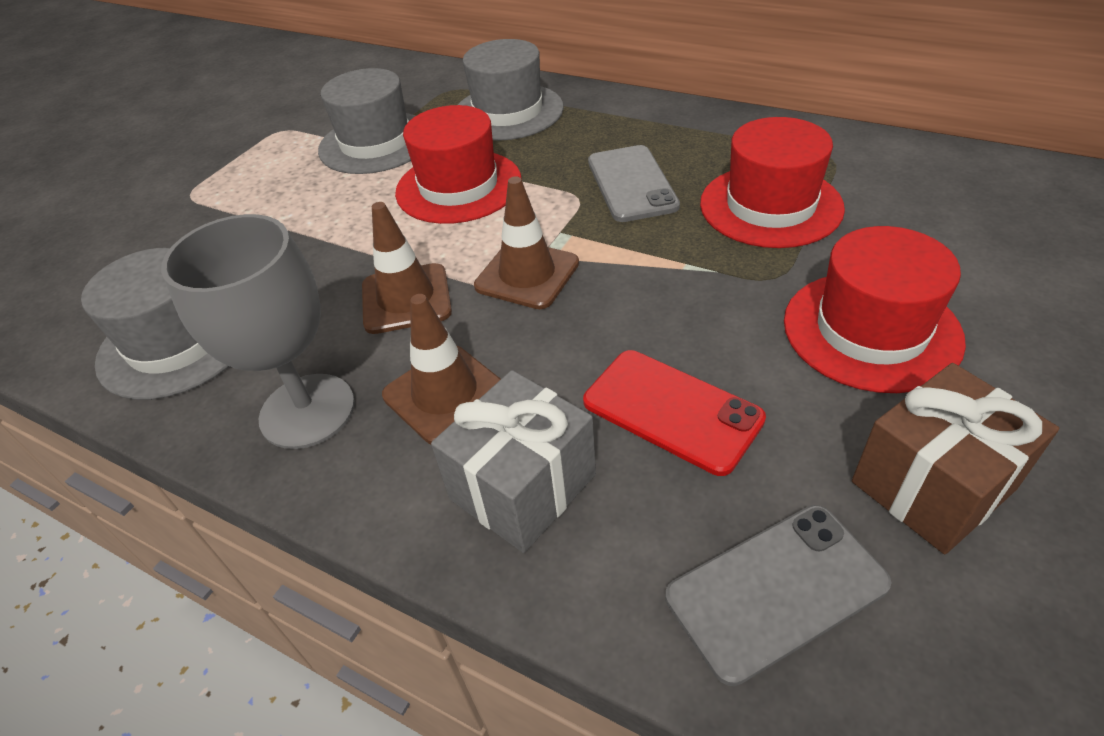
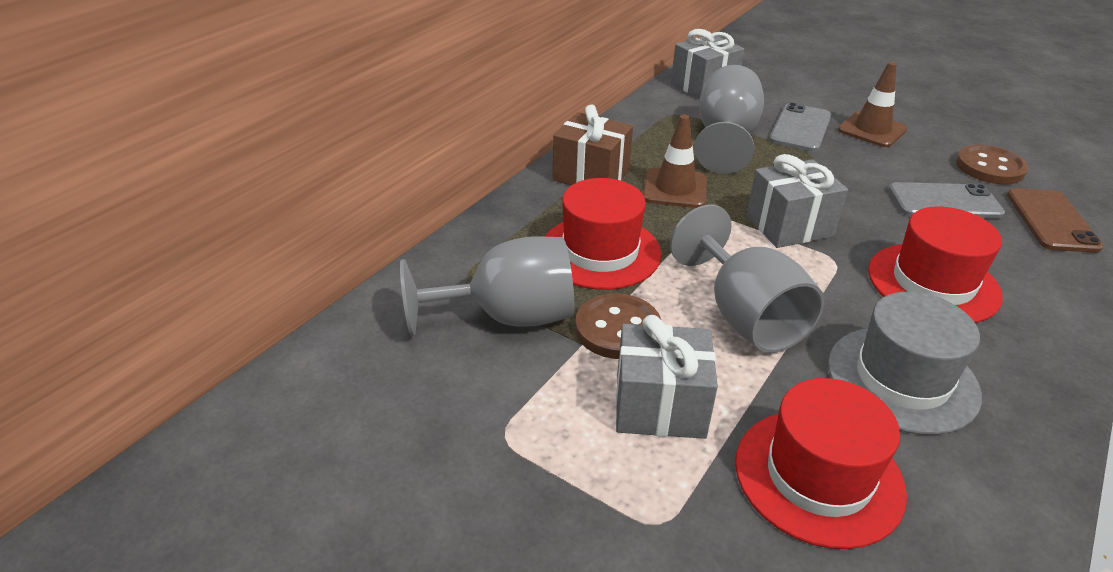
brown button: none = 0 -> [575,293,661,359] [956,144,1029,185] = 2
brown phone: none = 0 -> [1007,188,1103,253] = 1
brown traffic cone: [362,202,452,334] [382,294,501,444] [474,176,579,309] = 3 -> [643,115,707,208] [838,62,907,147] = 2
grey gift: [431,370,596,553] = 1 -> [616,315,718,439] [671,29,744,99] [746,154,848,248] = 3
grey goblet: [161,214,355,449] = 1 -> [400,236,575,336] [670,205,824,353] [695,65,764,174] = 3
grey hat: [81,248,229,400] [318,68,416,174] [458,39,564,140] = 3 -> [828,292,982,435] = 1
red phone: [583,350,766,476] = 1 -> none = 0

